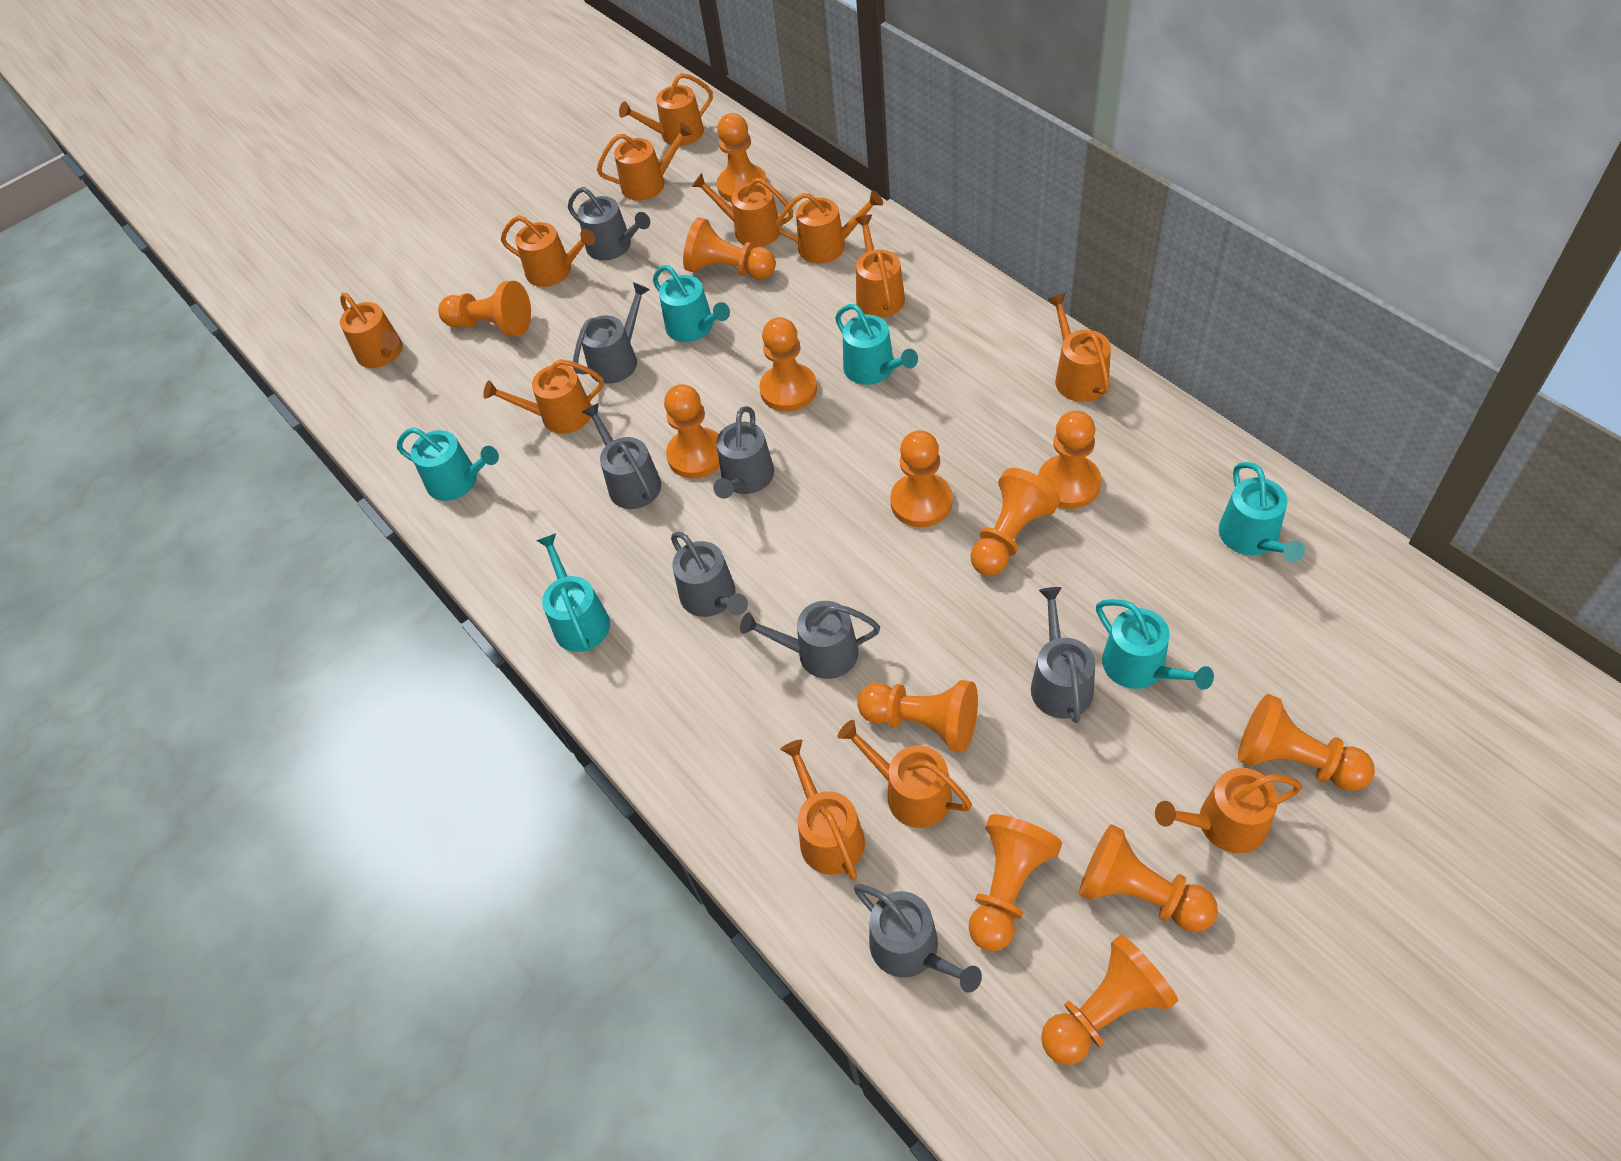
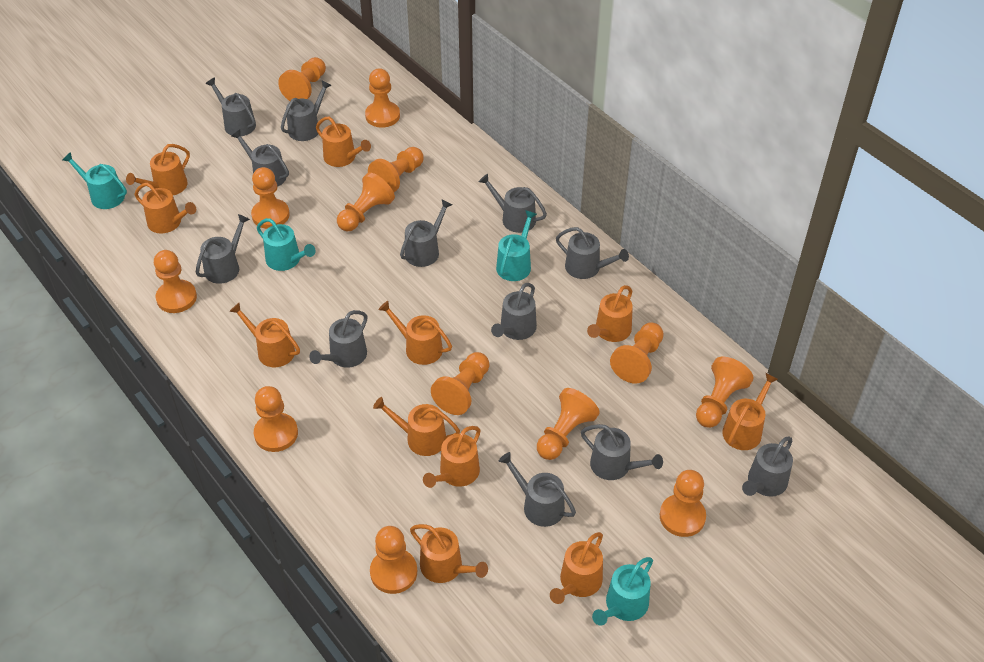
grey watering can: [568,187,650,261] [573,282,650,384] [582,403,661,509] [671,532,748,617] [713,406,774,499] [740,601,880,679] [854,884,982,993] [1031,587,1095,723] = 8 -> [196,214,250,284] [205,77,256,136] [231,129,289,187] [281,80,332,141] [309,310,367,368] [400,199,452,267] [479,174,547,233] [491,283,537,340] [499,452,576,527] [556,227,629,279] [581,424,663,480] [742,437,793,497] = 12
orange watering can: [340,293,403,368] [483,359,604,434] [501,215,595,287] [597,122,693,201] [619,73,713,146] [692,173,793,247] [775,190,883,264] [780,740,865,880] [838,720,972,828] [855,214,905,318] [1047,293,1111,402] [1155,768,1302,853] = 12 -> [126,144,190,195] [134,183,196,234] [229,303,300,367] [316,117,371,167] [373,397,460,456] [378,301,452,365] [410,524,488,583] [423,426,480,488] [550,532,603,604] [587,285,633,342] [722,373,778,450] = 11
turquoise watering can: [397,427,499,501] [536,533,610,652] [653,265,730,342] [835,304,918,385] [1096,599,1214,690] [1219,462,1305,563] = 6 -> [62,152,127,209] [257,218,316,271] [496,210,537,281] [592,557,653,626] = 4

